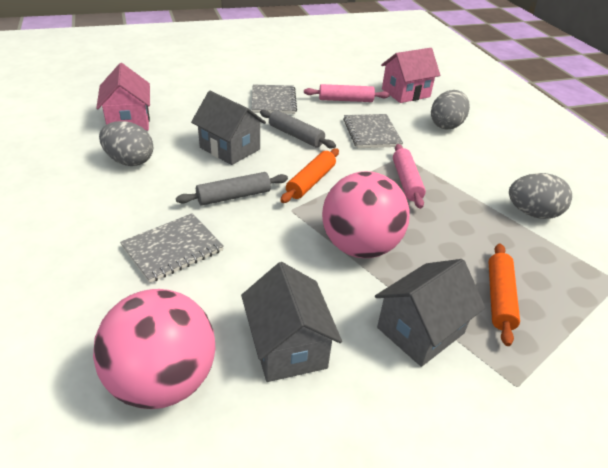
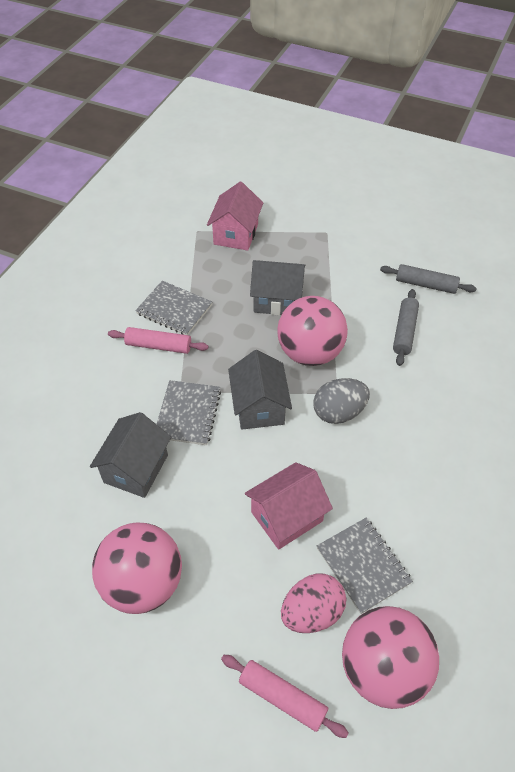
grey egg: [99,121,153,166] [431,90,470,129] [509,173,572,219] = 3 -> [313,378,370,424] = 1
orange rolling pin: [280,148,339,203] [489,243,520,346] = 2 -> none = 0
pink ball: [93,289,215,409] [322,171,410,258] = 2 -> [92,522,182,614] [277,296,348,366] [342,606,439,709] = 3
pink egg: none = 0 -> [281,574,346,633] = 1

